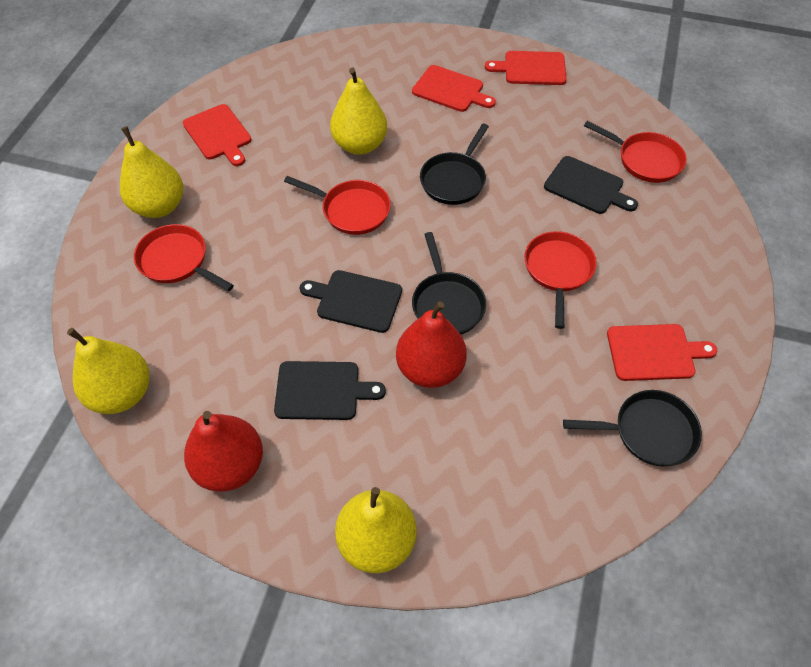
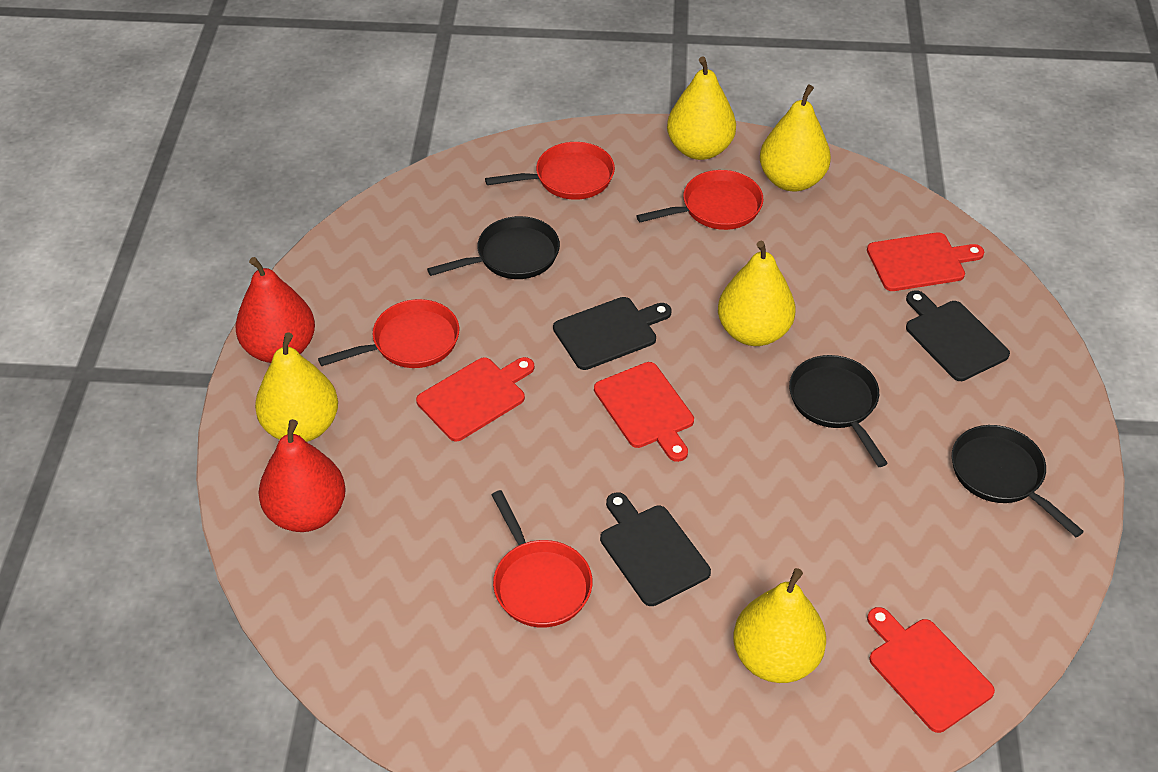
yellow pear: [67,328,150,414] [120,126,183,218] [330,68,387,155] [335,487,417,573] = 4 -> [255,332,338,442] [667,57,736,160] [718,241,796,346] [733,568,826,683] [760,85,831,191] = 5

